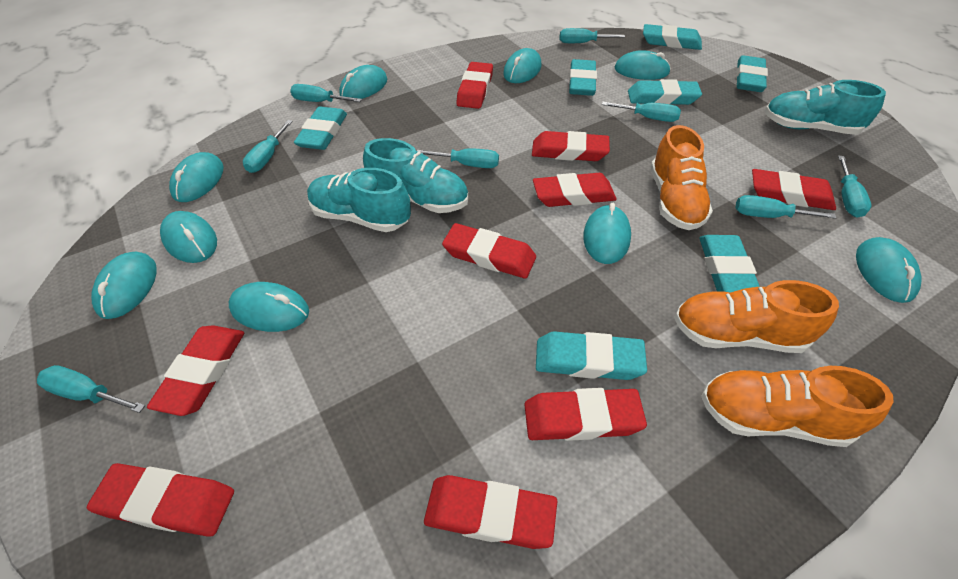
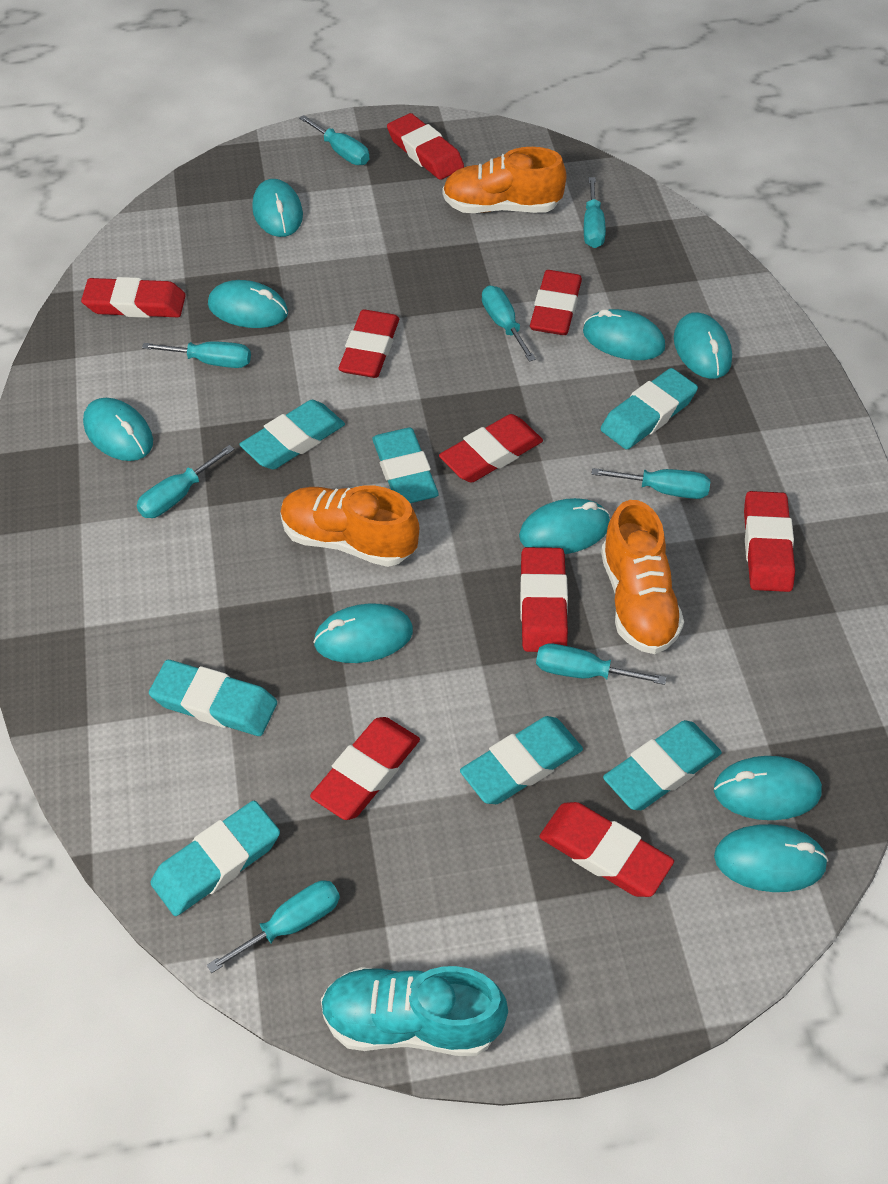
turquoise shoe: [307,168,411,232] [363,138,468,213] [764,80,886,135] = 3 -> [321,966,508,1056] = 1

